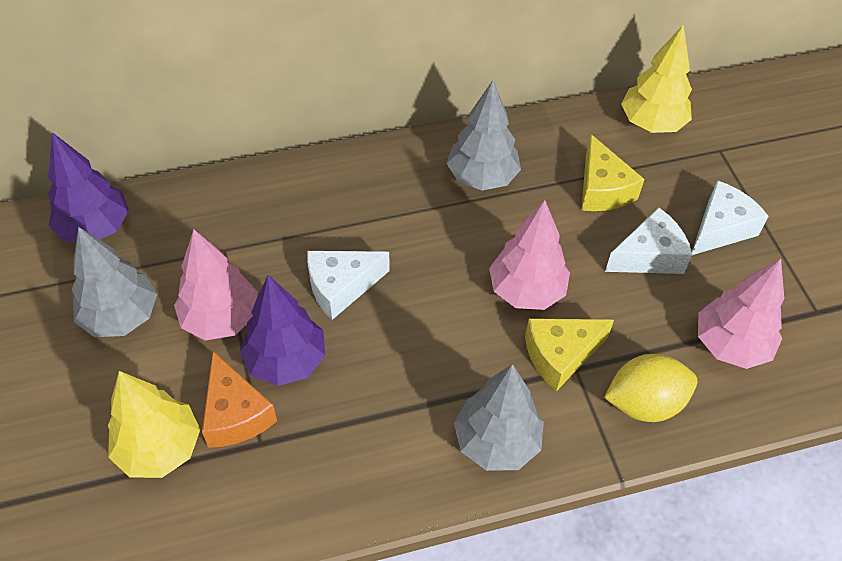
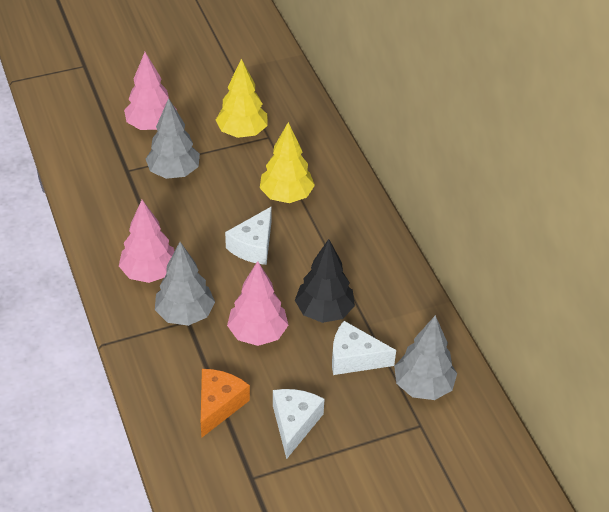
black tree: none = 0 -> [295,239,355,323] = 1
purple tree: [48,132,129,243] [239,275,326,386] = 2 -> none = 0
yellow cheese: [525,318,614,391] [581,134,645,211] = 2 -> none = 0
yellow lemon: [604,354,697,422] = 1 -> none = 0

